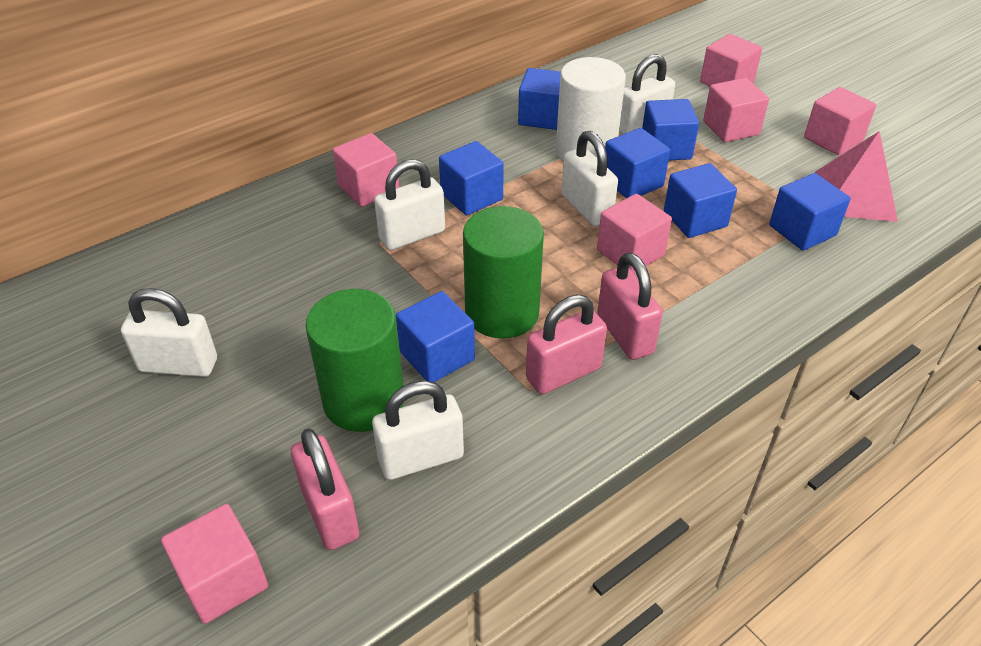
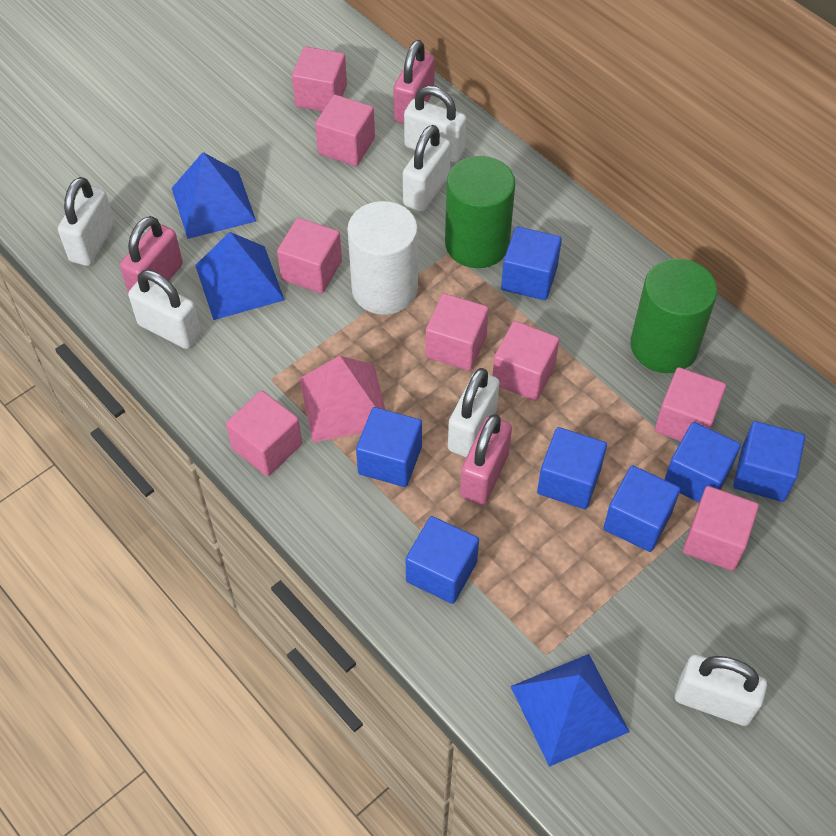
blue pyramid: none = 0 -> [172,152,256,239] [195,232,285,320] [510,654,630,767] = 3
pink cube: [161,504,268,624] [333,133,399,207] [597,194,672,273] [700,34,762,86] [703,78,769,142] [804,87,876,155] = 6 -> [226,391,302,476] [277,218,342,294] [292,46,347,112] [315,95,375,166] [425,293,489,371] [492,321,559,401] [655,367,726,441] [683,486,759,571] = 8
white padlock: [121,288,217,377] [372,381,464,480] [374,159,445,250] [561,131,618,226] [619,54,675,135] = 5 -> [58,177,115,266] [128,270,201,349] [403,125,451,212] [404,86,466,163] [448,368,499,457] [675,654,767,726] = 6

